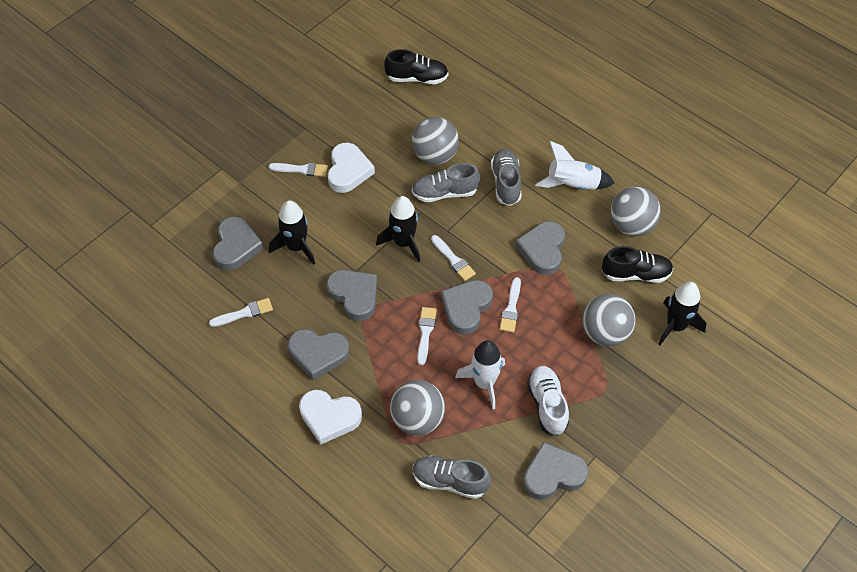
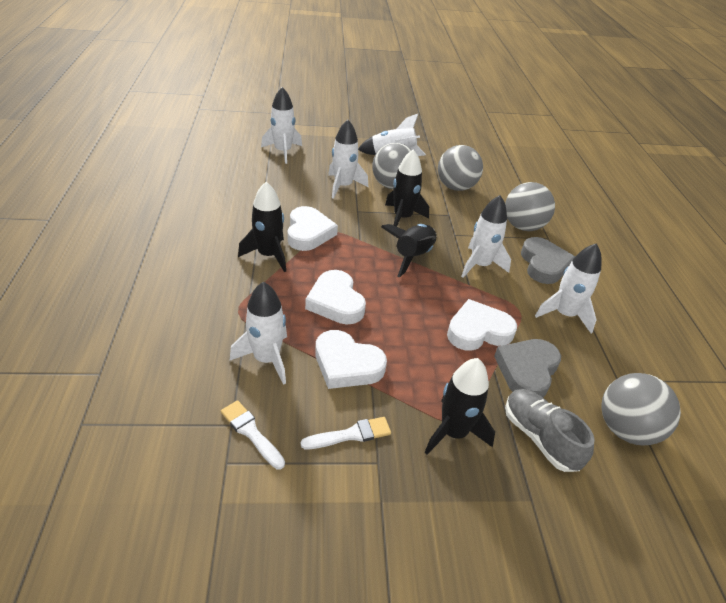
black rocket: [269,200,315,265] [376,196,420,262] [658,282,706,345] = 3 -> [238,182,286,272] [381,224,436,277] [385,149,429,227] [425,358,495,455] = 4
black shoe: [384,49,448,84] [602,246,673,283] = 2 -> none = 0
grey heart: [213,217,264,271] [288,329,349,380] [327,270,377,321] [441,280,493,335] [516,221,565,275] [523,442,588,500] = 6 -> [494,339,561,397] [521,237,575,284] = 2
grey shoe: [412,163,480,202] [412,455,491,499] [491,149,521,206] = 3 -> [505,389,595,472] = 1
white brush: [209,298,273,327] [269,163,328,177] [417,307,437,365] [431,235,476,281] [500,277,521,333] = 5 -> [221,400,285,469] [301,417,391,449] = 2
white heart: [299,390,362,445] [328,143,375,193] = 2 -> [288,206,338,251] [305,270,366,324] [315,330,387,389] [447,299,517,351] = 4
white rocket: [455,340,505,409] [535,141,614,190] = 2 -> [230,282,287,385] [261,87,302,164] [328,120,368,199] [358,114,426,156] [461,195,511,278] [535,243,601,333] = 6
white shoe: [527,366,569,436] = 1 -> none = 0

